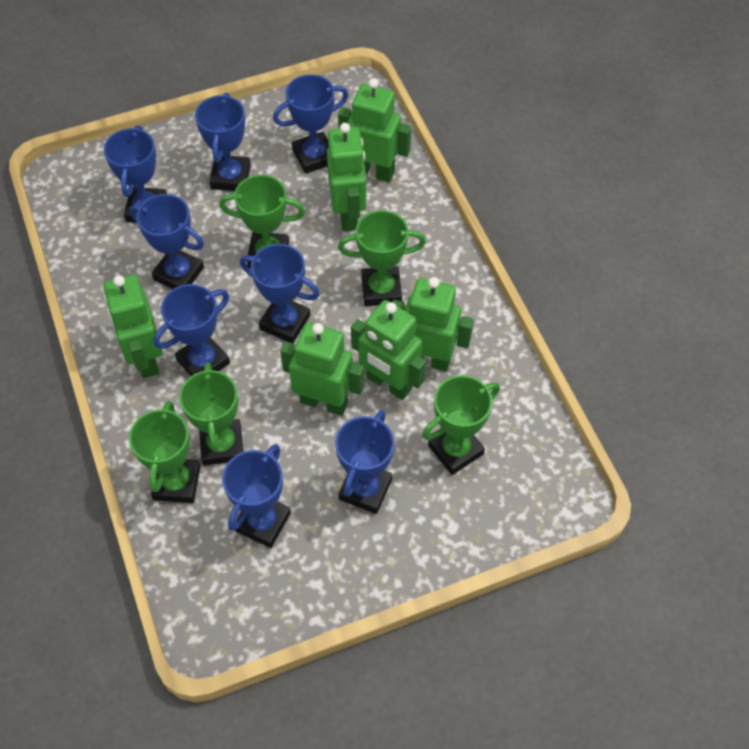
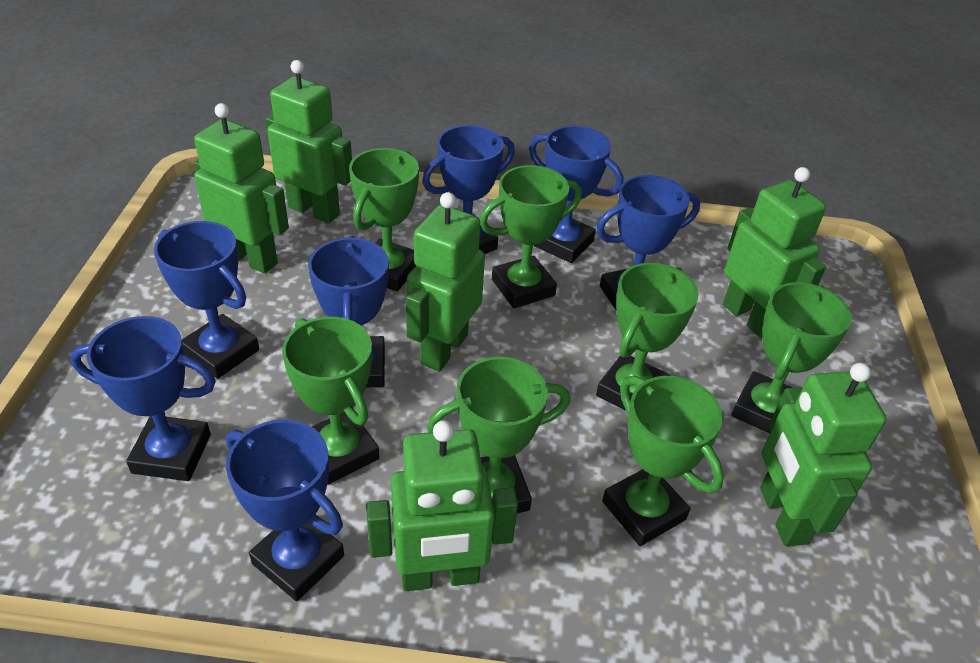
blue trophy: [104,125,167,223] [129,194,204,289] [154,284,230,376] [195,93,251,191] [222,444,291,548] [240,244,320,343] [273,74,349,174] [335,410,394,514] = 8 -> [70,316,216,481] [154,221,259,379] [226,419,344,601] [308,236,389,388] [422,125,515,254] [529,126,623,263] [596,175,700,311] = 7
green trophy: [129,401,200,503] [179,363,243,465] [219,175,305,268] [338,210,426,306] [422,375,500,475] = 5 -> [282,317,379,485] [349,148,419,291] [427,357,570,513] [480,165,582,308] [596,263,698,411] [602,375,724,546] [731,282,852,433] = 7

